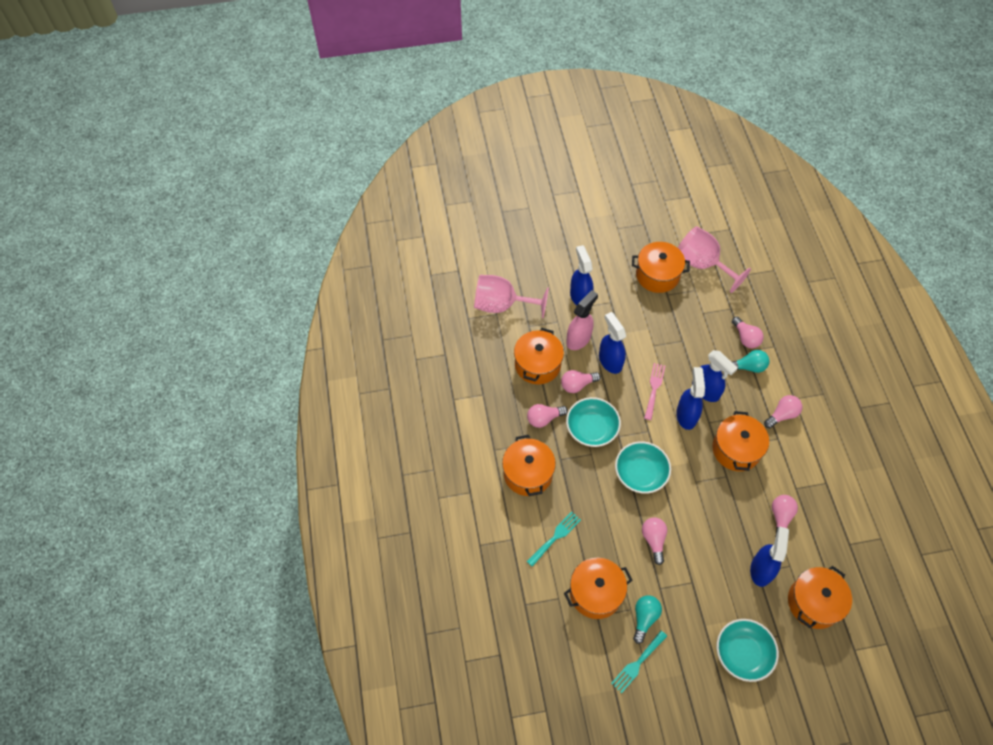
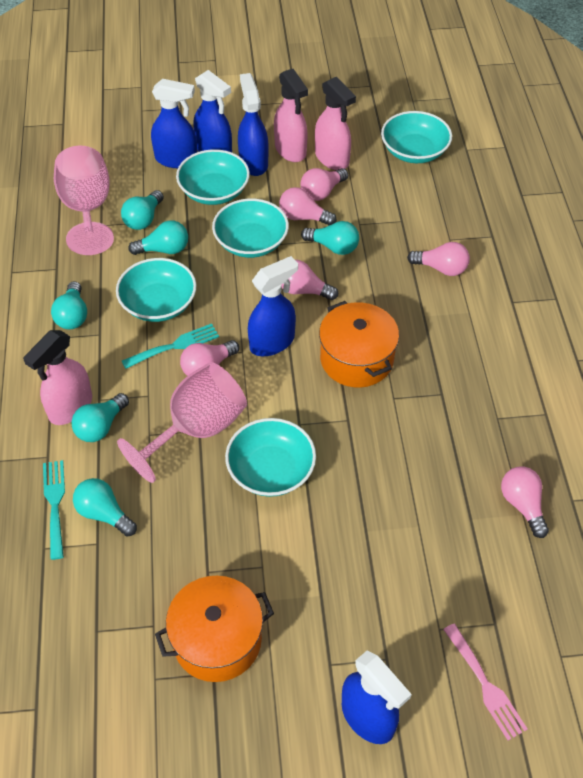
orange pot: [502,435,556,496] [514,328,564,384] [564,558,632,619] [632,242,690,293] [712,411,769,471] [788,566,852,629] = 6 -> [155,576,274,682] [319,301,399,388] = 2
pink spray bottle: [566,290,598,350] = 1 -> [23,330,92,425] [274,69,308,162] [315,77,356,170] = 3
turquoise bowl: [566,397,621,447] [615,441,671,494] [717,619,779,682] = 3 -> [116,258,196,322] [176,149,250,205] [212,198,289,258] [225,418,316,497] [381,111,452,163] = 5
turquoise light bulb: [633,595,662,644] [731,350,770,373] = 2 -> [51,281,87,329] [71,393,129,442] [73,478,137,537] [121,190,164,230] [128,220,188,255] [301,221,359,255] = 6

